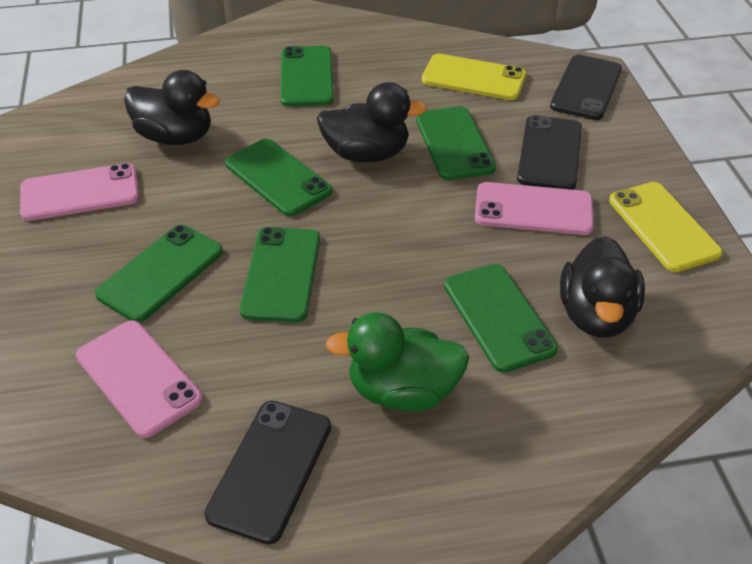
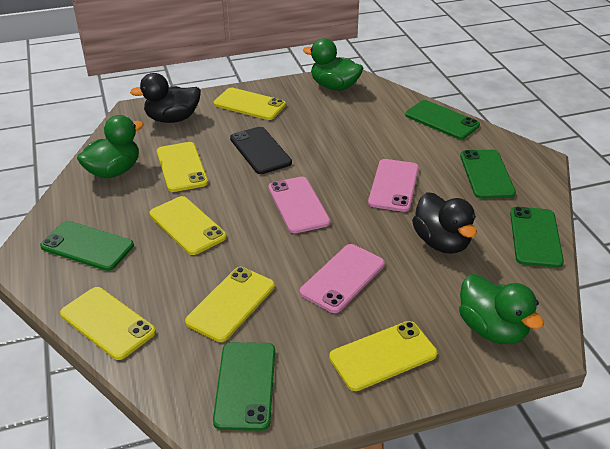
black duck: [124,70,220,145] [317,82,427,162] [560,236,645,338] = 3 -> [130,73,201,123] [412,192,477,254] = 2
black phone: [204,401,331,544] [517,115,582,190] [550,55,622,120] = 3 -> [230,127,292,174] = 1
green duck: [325,312,469,412] = 1 -> [77,115,144,178] [303,38,363,91] [459,274,544,344] = 3
green phone: [95,225,223,322] [225,139,332,216] [240,227,320,322] [281,46,334,107] [416,106,496,180] [444,264,558,373] = 6 -> [40,221,134,271] [213,342,275,431] [405,100,480,140] [460,150,516,199] [510,207,564,268] = 5
yellow phone: [422,54,526,100] [609,182,723,272] = 2 -> [60,287,156,360] [149,196,227,255] [157,142,208,192] [185,267,275,342] [214,88,286,120] [329,321,437,391] = 6

